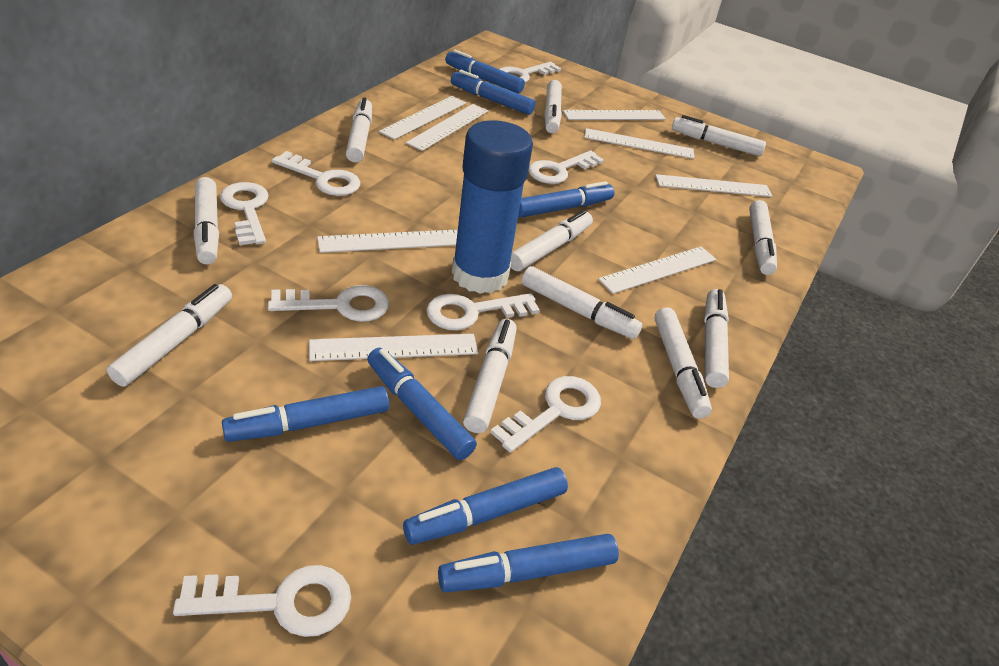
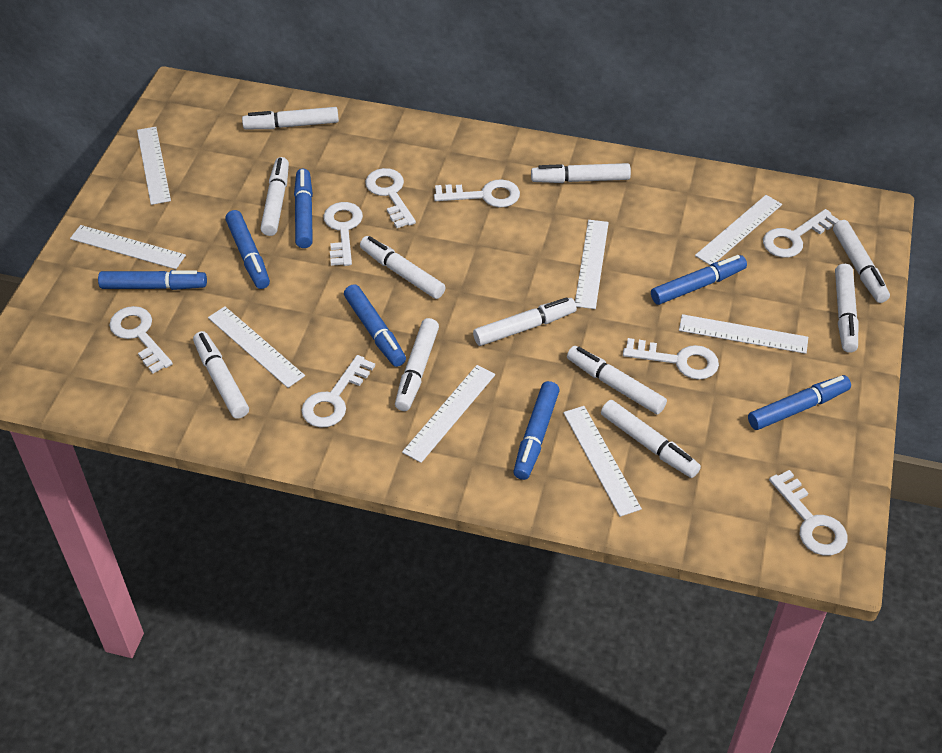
blue glue stick: [452,120,533,294] = 1 -> none = 0

